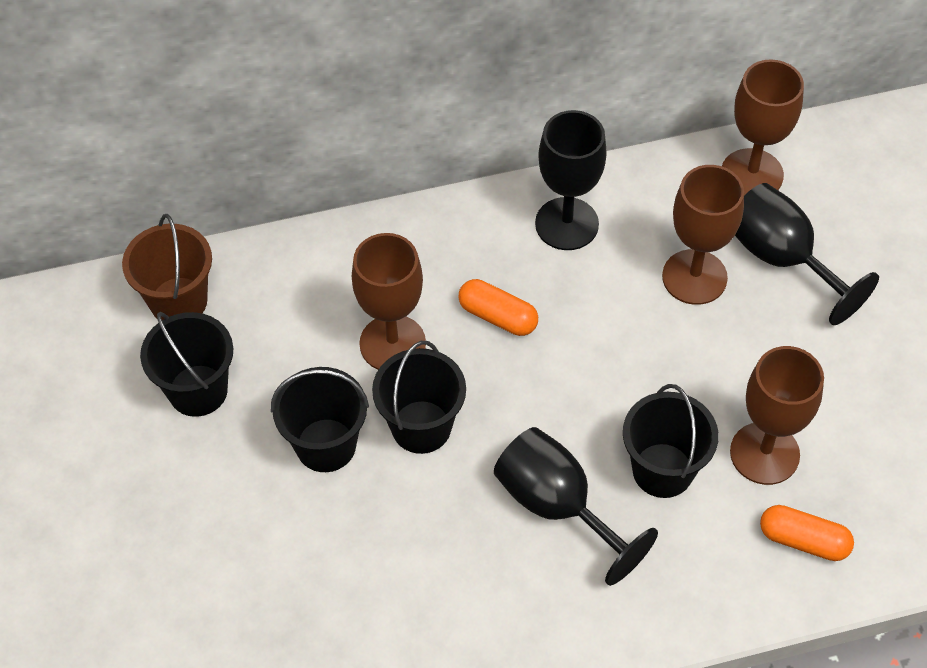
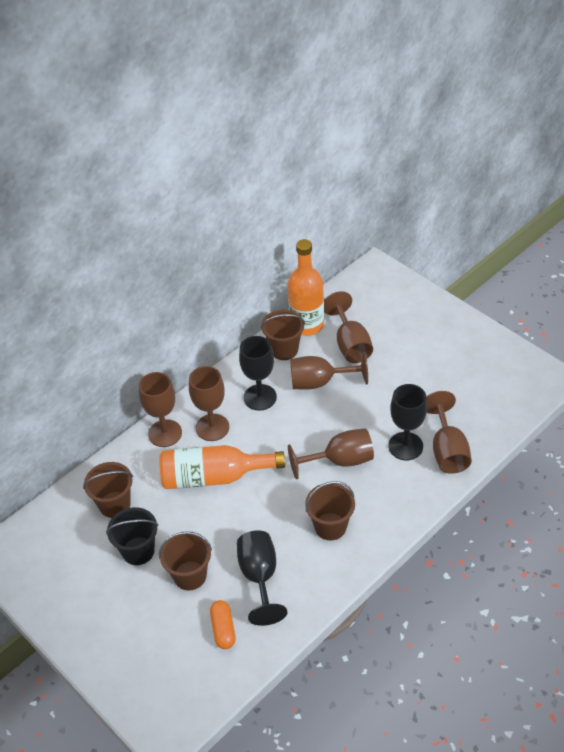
black bucket: [140,312,233,417] [271,367,369,472] [372,341,466,454] [623,384,719,498] = 4 -> [106,507,158,565] = 1
brown bucket: [122,214,212,320] = 1 -> [83,462,133,518] [159,531,212,591] [261,310,305,360] [305,481,355,540] = 4
brown goblet: [352,233,426,370] [662,165,744,305] [722,59,804,195] [730,346,824,485] = 4 -> [139,372,182,447] [189,366,229,441] [288,428,374,479] [290,351,368,390] [324,291,373,363] [426,391,472,474] = 6
orange bottle: none = 0 -> [159,445,285,489] [288,239,324,336] = 2
orange capsule: [458,279,538,336] [760,505,854,561] = 2 -> [210,600,236,649] = 1

